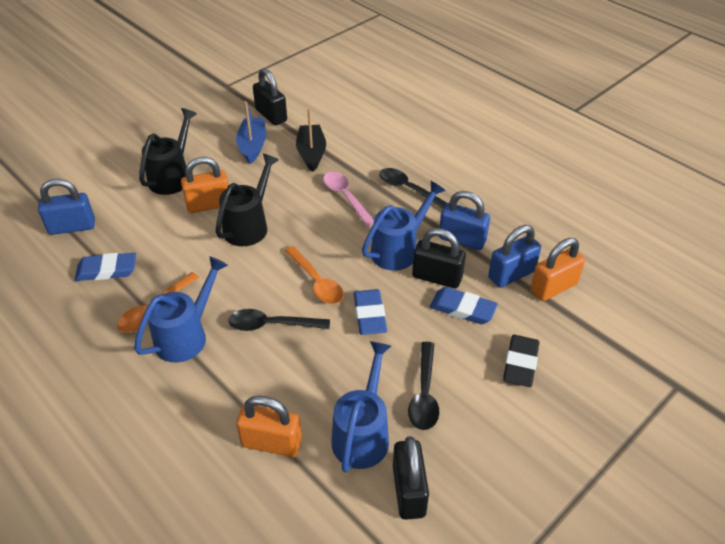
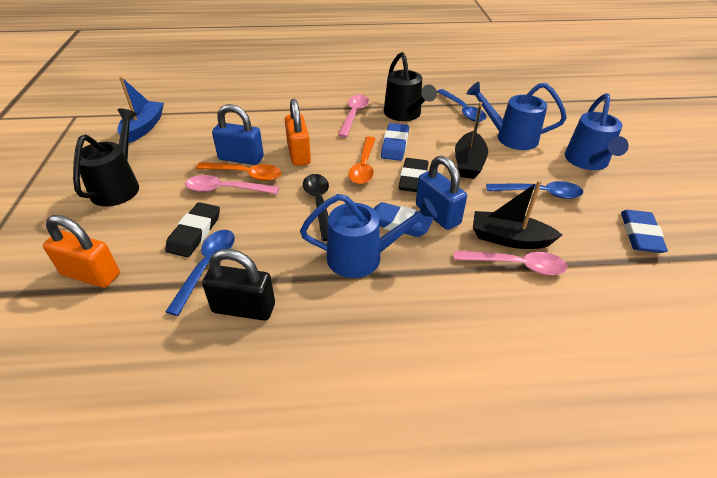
black boat: [296,109,326,172] = 1 -> [455,102,488,179] [473,180,562,249] = 2
black eraser: [503,335,540,387] = 1 -> [165,202,220,257] [398,158,429,192] = 2
black padlock: [253,68,287,125] [393,436,429,520] [412,228,466,288] = 3 -> [202,249,275,321] = 1
black spoon: [228,309,330,331] [379,168,447,209] [408,342,439,430] = 3 -> [303,174,329,241] = 1
blue padlock: [38,179,95,235] [439,191,490,250] [488,225,541,288] = 3 -> [212,104,264,165] [416,156,467,230] = 2
blue spoon: none = 0 -> [166,230,235,316] [437,89,487,122] [486,181,583,199] = 3
orange padlock: [181,157,229,213] [236,396,302,457] [530,238,585,301] = 3 -> [43,215,120,288] [285,99,311,166] = 2
pink spoon: [323,172,374,226] = 1 -> [185,175,279,194] [338,95,369,137] [454,250,567,275] = 3

